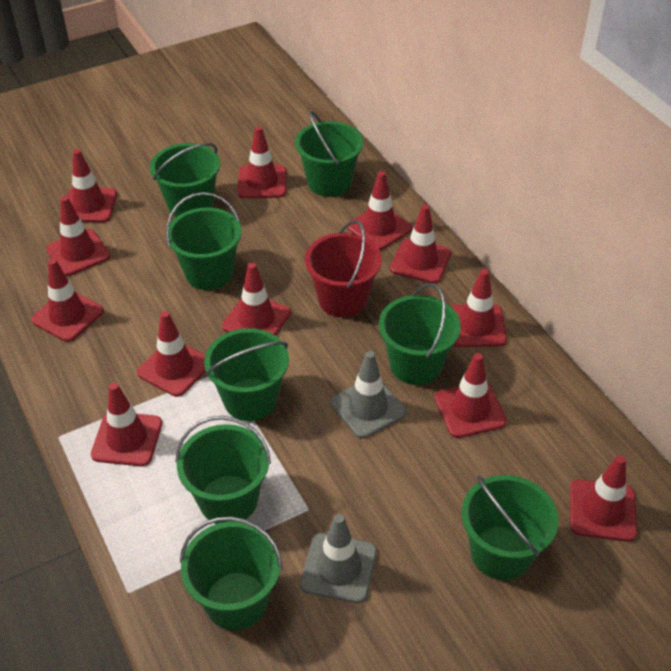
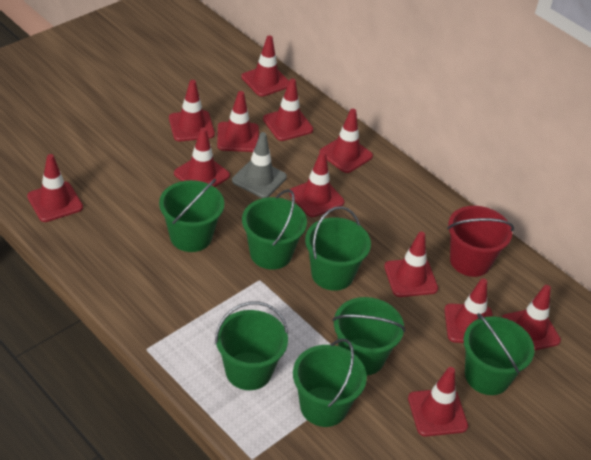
green bucket: [150,143,220,217] [166,192,242,290] [176,416,271,524] [180,516,283,630] [204,328,289,421] [295,111,363,197] [379,283,461,385] [461,475,559,580] = 8 -> [159,179,224,252] [215,302,288,390] [242,189,307,269] [293,339,367,427] [305,206,371,291] [332,297,405,375] [464,313,535,395] = 7
grey traffic cone: [300,514,377,603] [330,351,406,438] = 2 -> [232,132,287,198] = 1

